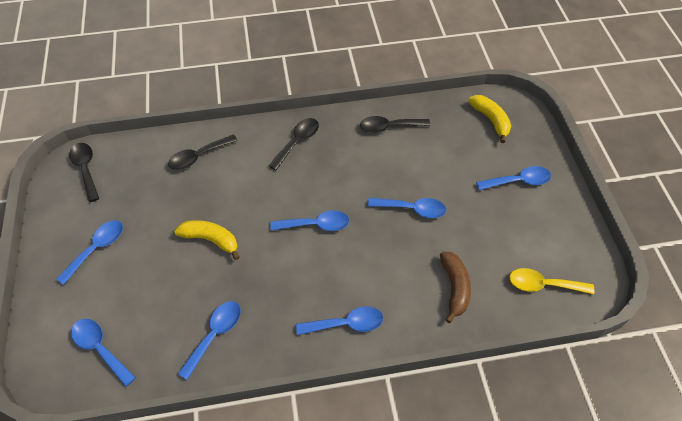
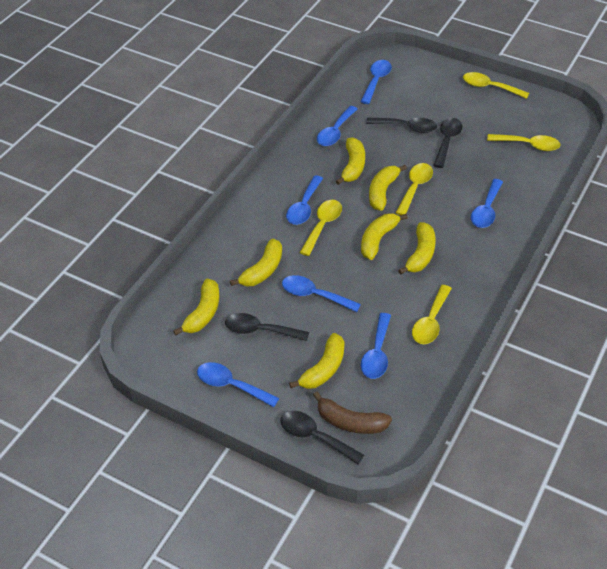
yellow banana: [174,220,240,260] [468,95,511,143] = 2 -> [173,279,219,336] [230,239,282,287] [289,333,344,389] [336,137,365,185] [361,213,408,260] [369,165,407,211] [398,222,436,275] = 7
yellow spoon: [509,268,594,294] = 1 -> [300,200,342,256] [396,163,433,215] [412,285,452,344] [463,72,529,99] [487,134,561,151] = 5

